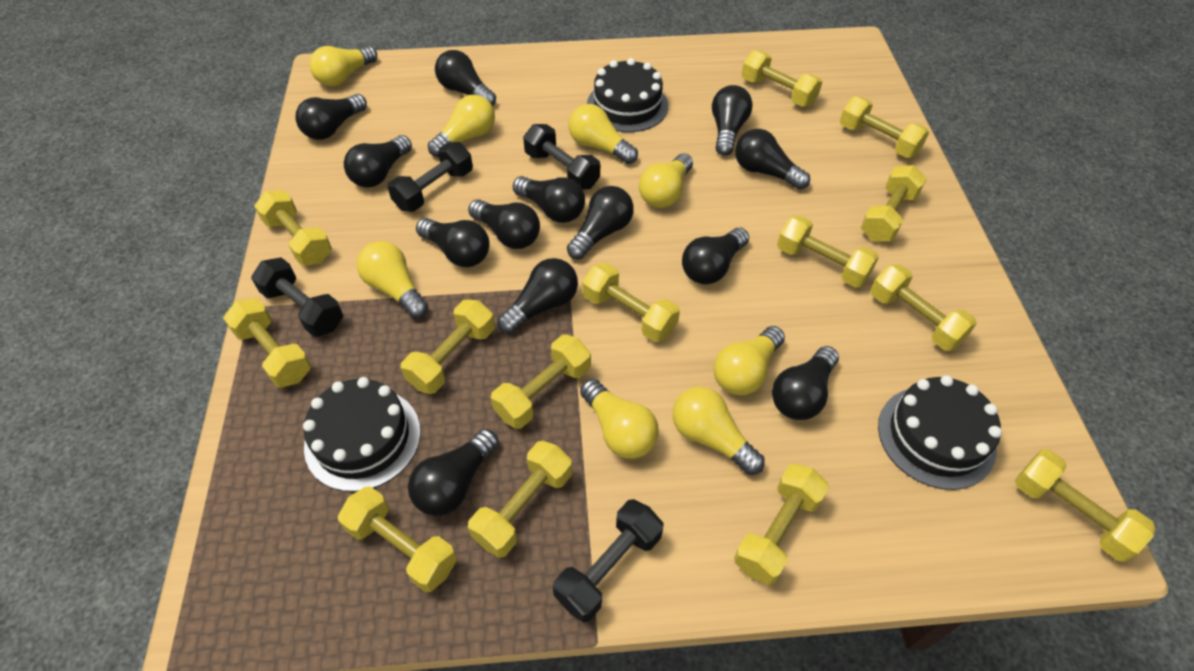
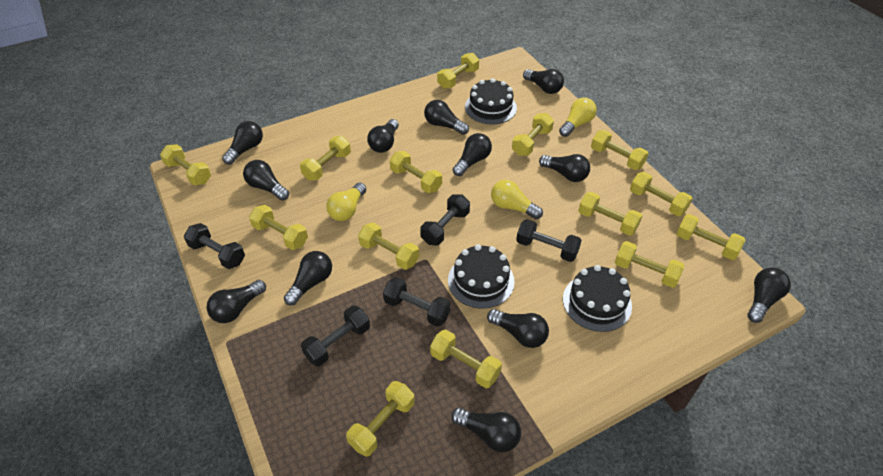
black dumbbell: [251,257,343,337] [387,142,473,212] [523,124,600,190] [553,499,664,622] = 4 -> [184,223,245,269] [301,306,370,367] [383,277,451,327] [420,194,470,245] [516,219,582,262] = 5
black light bulb: [295,94,367,140] [344,135,412,188] [408,429,499,516] [416,218,490,267] [435,50,496,106] [468,199,540,249] [497,258,578,334] [513,176,585,223] [567,186,634,260] [682,228,749,284] [712,85,753,156] [735,129,810,190] [772,346,839,420] = 13 -> [206,280,266,323] [222,121,263,165] [243,160,289,201] [284,251,332,305] [367,119,399,153] [424,100,469,135] [451,408,521,452] [453,133,492,176] [487,309,549,348] [523,69,564,94] [539,154,590,182] [747,268,791,323] = 12
yellow light bulb: [309,46,377,87] [357,241,428,318] [428,95,495,157] [569,104,638,164] [580,379,659,459] [639,153,693,208] [673,387,765,475] [714,326,785,395] = 8 -> [326,183,366,221] [491,180,543,219] [559,97,597,137] = 3

